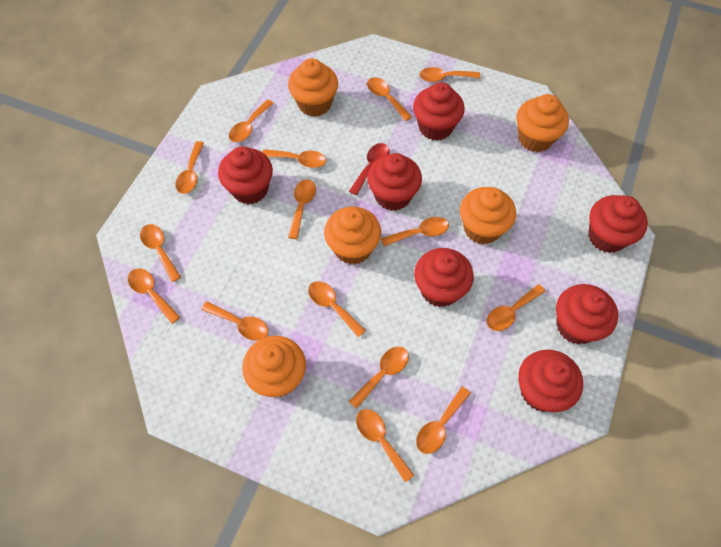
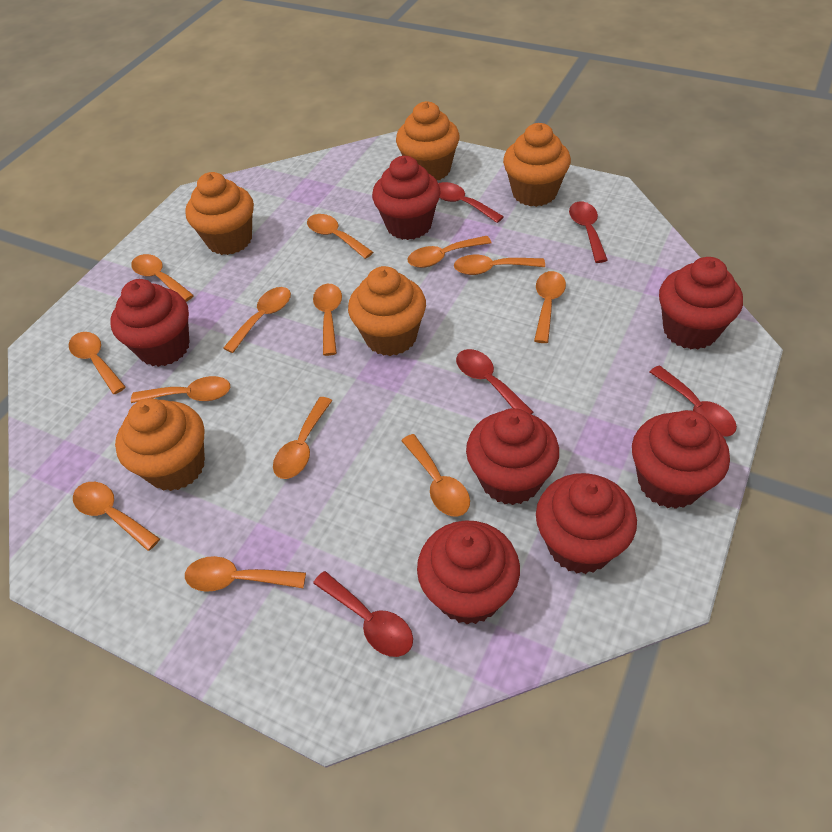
orange spoon: [128,268,180,324] [140,224,181,282] [175,141,204,194] [201,302,268,341] [229,99,274,142] [262,149,326,168] [288,179,316,239] [308,281,366,337] [349,347,409,409] [356,409,414,482] [367,77,412,121] [381,217,449,246] [416,387,471,454] [419,67,480,82] [487,284,546,331] = 15 -> [69,332,126,394] [73,482,160,551] [131,254,194,302] [131,376,230,403] [185,556,306,592] [223,287,291,353] [273,397,332,479] [307,214,373,259] [313,284,342,356] [401,434,470,517] [407,236,492,268] [454,255,545,275] [534,271,566,343] = 13
red spoon: [349,143,390,195] = 1 -> [313,571,413,657] [438,182,504,223] [456,349,533,414] [569,202,608,263] [650,365,737,437] = 5

